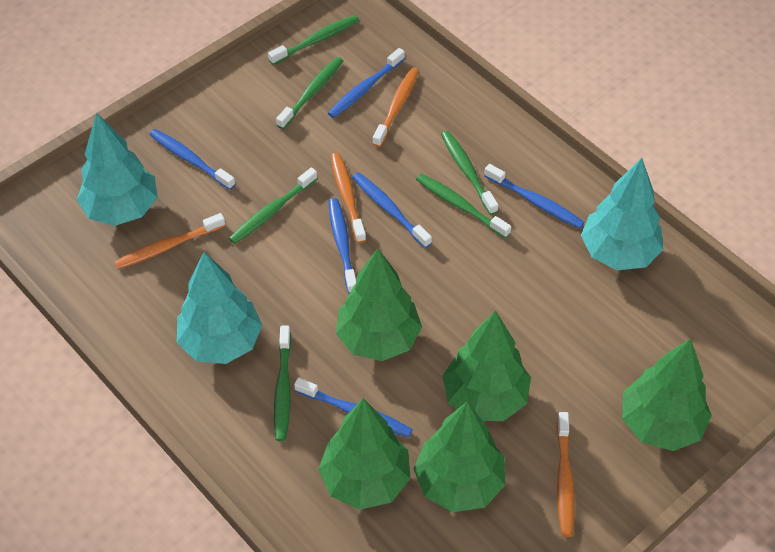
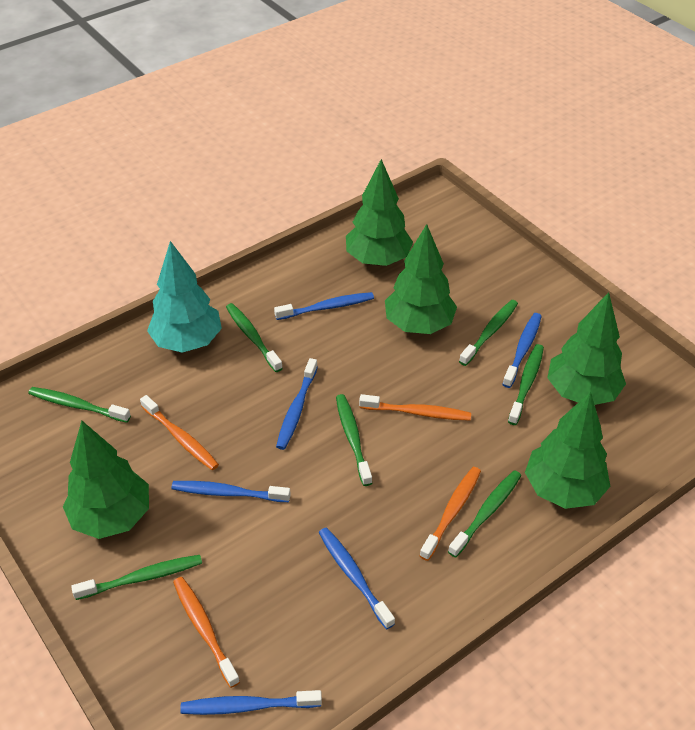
green toothbrush: [229,167,318,244] [268,15,359,65] [274,326,291,441] [276,57,343,129] [416,174,511,238] [441,131,498,215] = 6 -> [28,387,131,423] [71,555,202,600] [226,303,283,372] [336,394,372,486] [448,470,521,558] [459,300,518,366] [508,344,544,425] = 7
turquoise tree: [77,112,158,226] [177,252,262,364] [581,158,663,270] = 3 -> [147,241,222,353] = 1

